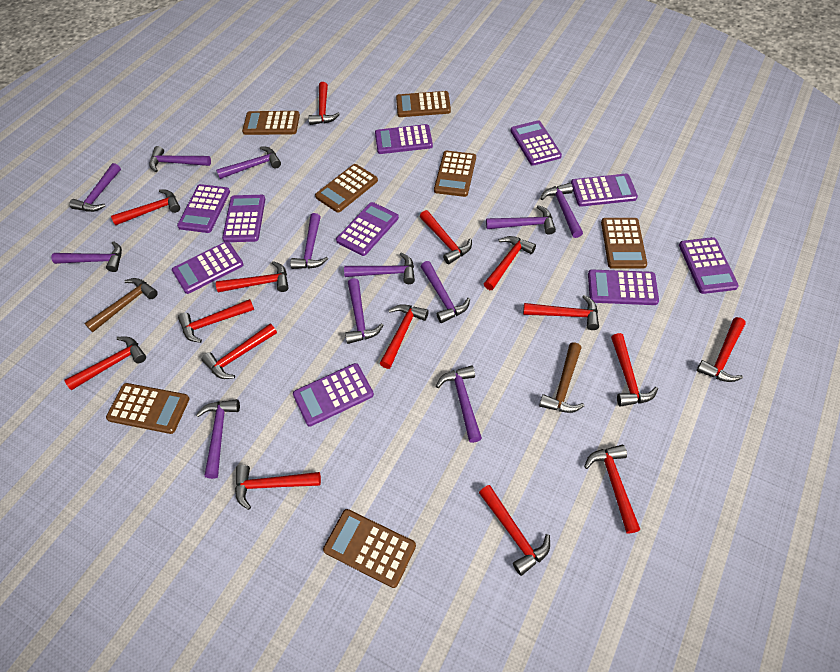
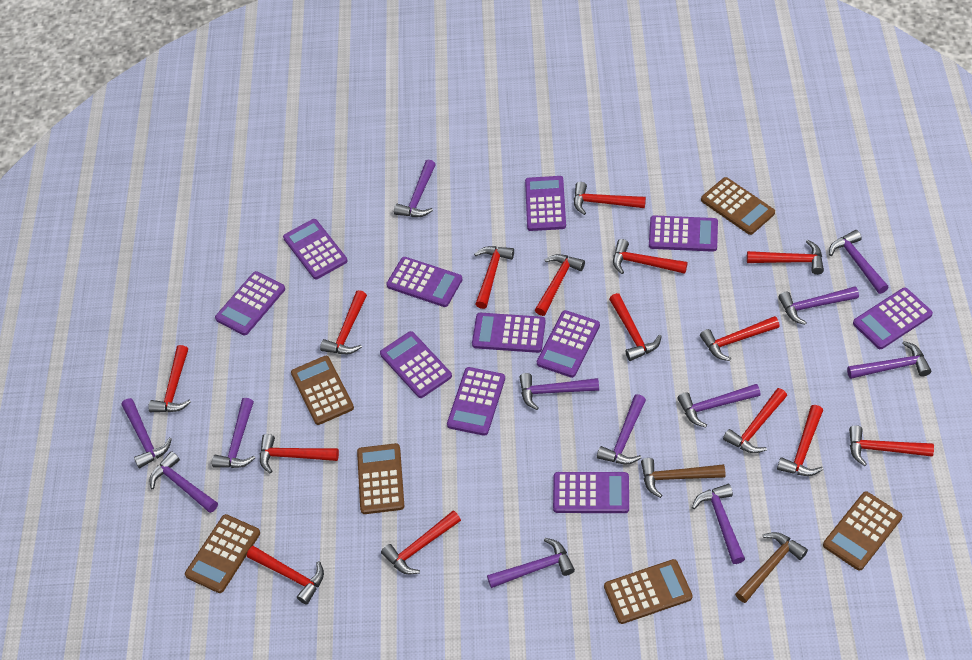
brown calculator: [106,383,190,434] [242,111,300,135] [315,164,378,213] [323,509,416,588] [396,91,451,117] [434,151,476,197] [601,218,647,269] = 7 -> [185,514,260,593] [291,356,354,425] [357,443,404,514] [604,559,693,624] [701,177,775,235] [823,491,902,571] = 6
purple calculator: [172,241,244,294] [177,184,230,233] [222,195,265,242] [293,363,374,426] [336,202,399,256] [375,124,433,154] [511,120,562,166] [571,174,638,207] [588,270,659,305] [679,237,739,294] = 10 -> [215,271,285,335] [283,219,347,279] [380,331,452,398] [386,257,463,307] [447,367,505,436] [472,313,546,353] [525,176,566,231] [537,310,600,378] [553,472,629,513] [649,215,718,252] [853,288,933,349] = 11

